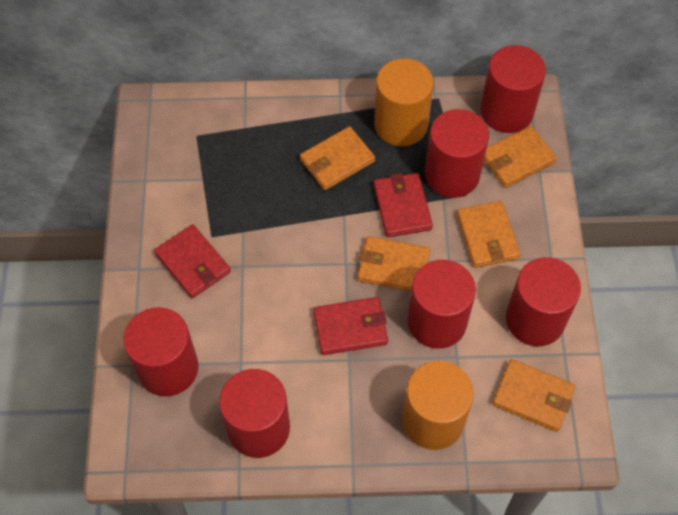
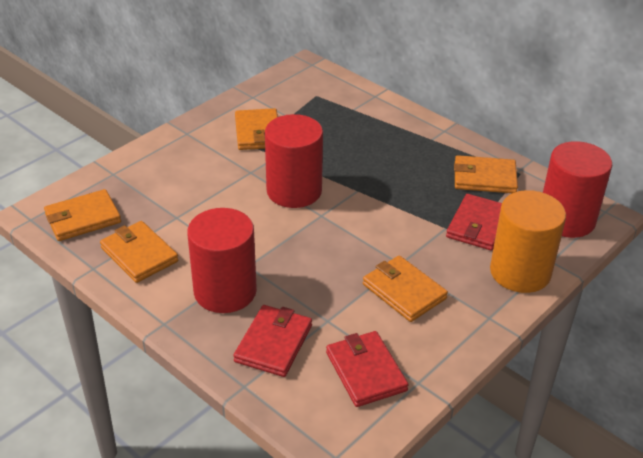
orange cylinder: [374,58,434,146] [402,361,474,450] = 2 -> [490,190,566,293] = 1
red cylinder: [123,307,198,396] [219,369,290,458] [407,260,476,349] [425,109,489,198] [480,45,546,133] [506,257,581,346] = 6 -> [187,208,257,313] [265,114,323,208] [543,141,612,238] = 3

